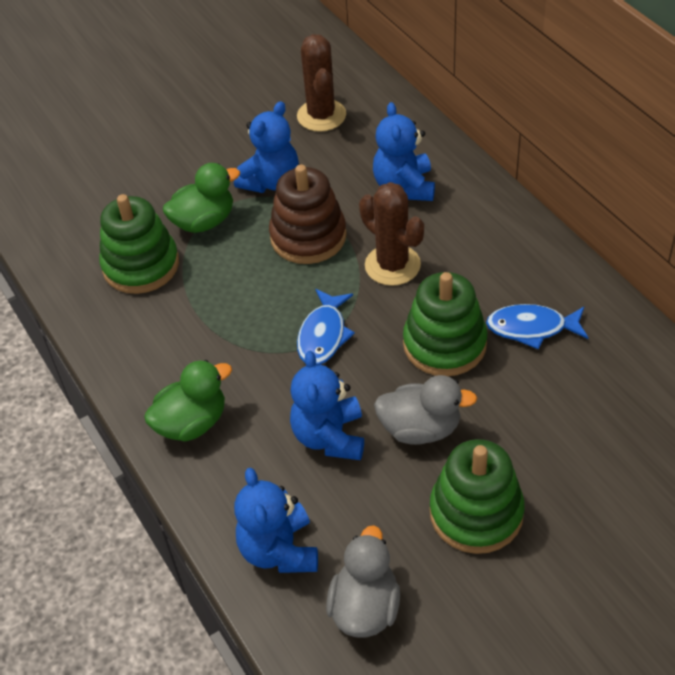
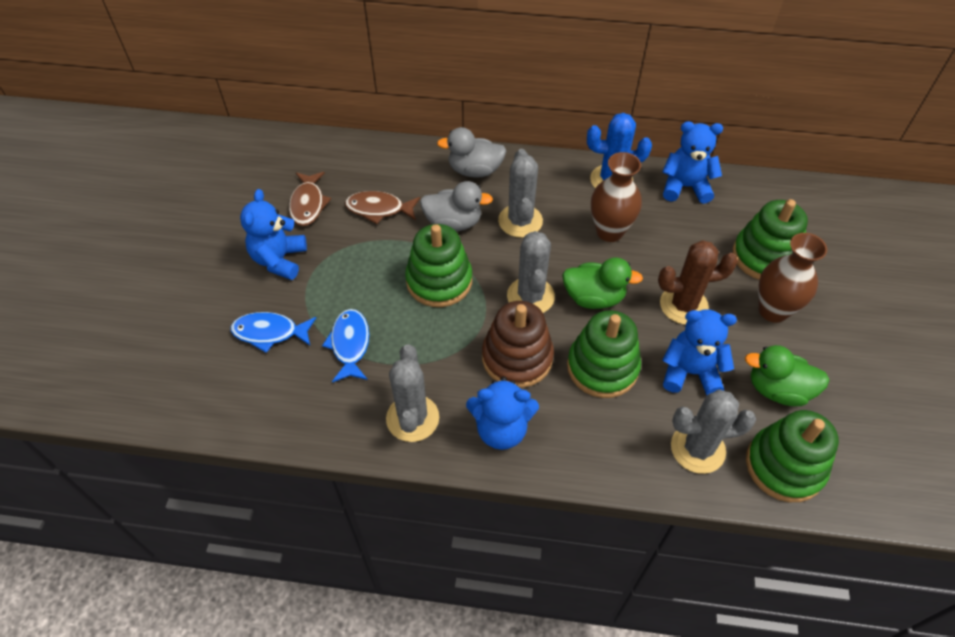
blue cactus: none = 0 -> [587,113,652,188] = 1
brown cactus: [297,34,346,132] [359,182,424,286] = 2 -> [658,240,738,325] = 1
brown fish: none = 0 -> [289,172,331,226] [345,191,420,224] = 2
brown vase: none = 0 -> [591,152,642,242] [758,233,827,323] = 2
green stacking toy: [99,194,179,294] [403,272,487,376] [430,439,525,554] = 3 -> [405,224,472,307] [567,310,641,398] [733,199,808,280] [746,410,839,502] = 4
grey cactus: none = 0 -> [386,344,439,442] [498,149,543,238] [507,231,555,313] [671,389,756,474] = 4

